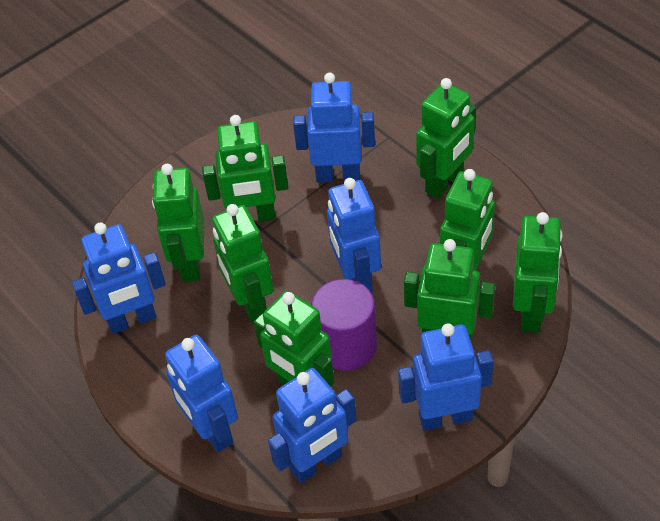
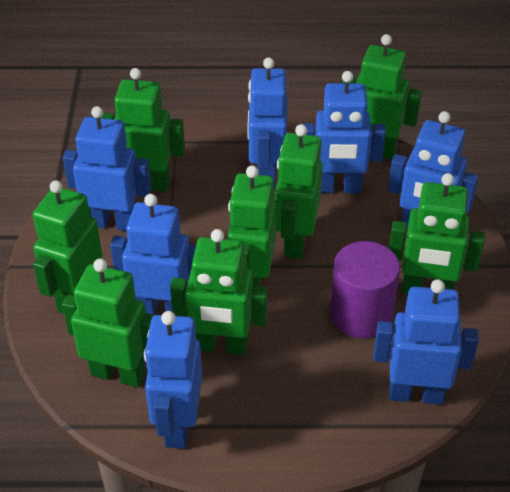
blue robot: [72,222,166,334] [165,335,238,452] [268,368,357,483] [293,72,375,183] [327,178,381,293] [398,323,494,431] = 6 -> [63,106,151,231] [110,194,196,315] [144,311,202,449] [248,57,287,189] [303,71,386,193] [373,279,479,405] [388,111,479,229] = 7

